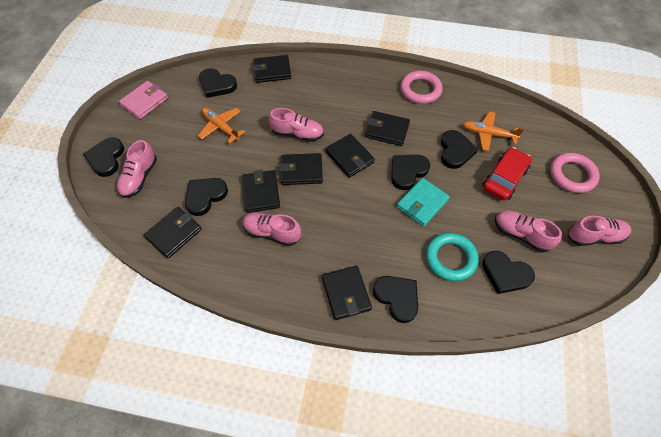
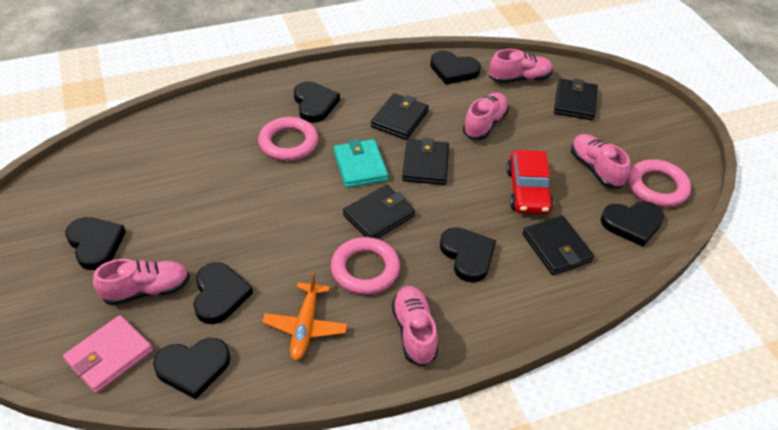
black wallet: [144,207,202,259] [242,170,280,213] [252,55,291,83] [279,153,323,185] [322,266,372,320] [325,134,375,178] [365,111,410,146] = 7 -> [343,185,415,239] [371,93,429,140] [402,138,449,185] [523,215,594,275] [554,78,598,120] = 5
orange plane: [198,108,245,144] [463,111,524,151] = 2 -> [262,271,347,361] = 1
pink ring: [400,71,443,104] [550,153,600,193] = 2 -> [258,117,318,161] [331,237,400,295] [628,159,691,207] = 3
turquoise ring: [426,233,479,281] = 1 -> none = 0

